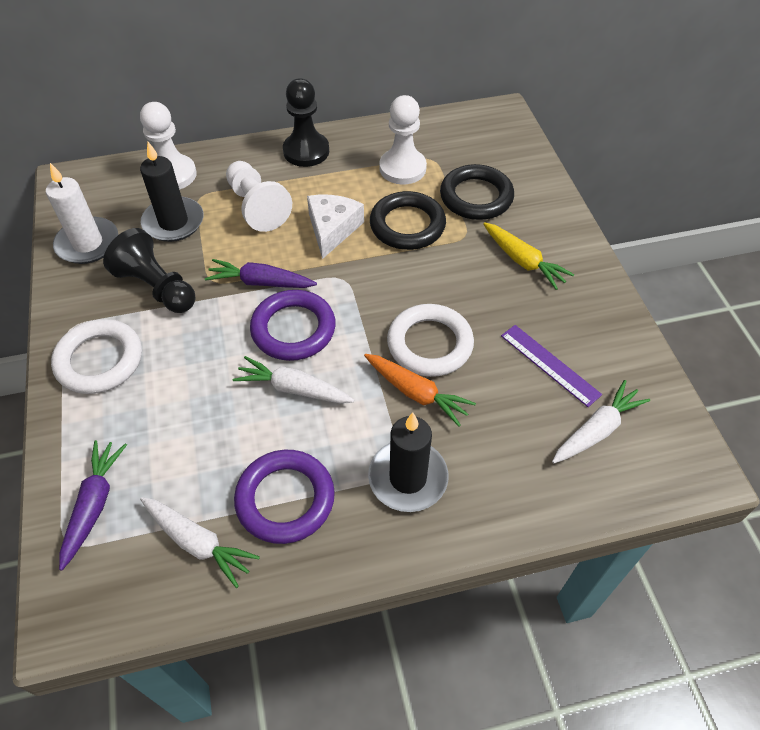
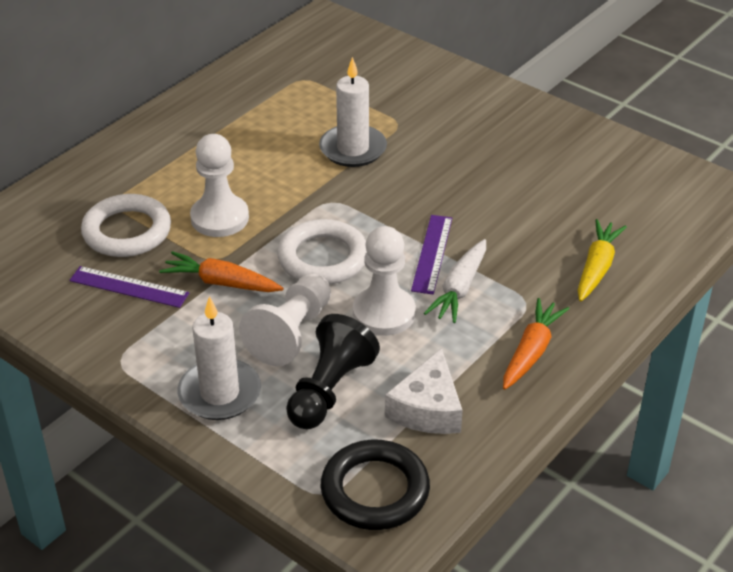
black candle: [140,142,204,242] [368,413,449,512] = 2 -> none = 0
black pawn: [103,228,196,313] [283,78,329,167] = 2 -> [286,314,380,429] = 1
black ring: [370,191,446,250] [440,164,514,220] = 2 -> [321,440,430,530] = 1
orange carrot: [364,354,476,427] = 1 -> [159,251,284,292] [503,298,569,390] = 2
purple carrot: [59,440,127,571] [205,259,317,288] = 2 -> none = 0
purple ring: [234,450,335,544] [250,290,336,361] = 2 -> none = 0
purple ruler: [501,325,602,407] = 1 -> [69,266,189,308] [411,215,452,294] = 2
white candle: [46,163,118,264] = 1 -> [178,296,261,420] [319,57,387,167] = 2
white carrot: [140,497,260,588] [232,356,354,403] [552,380,650,464] = 3 -> [424,239,486,323] = 1

